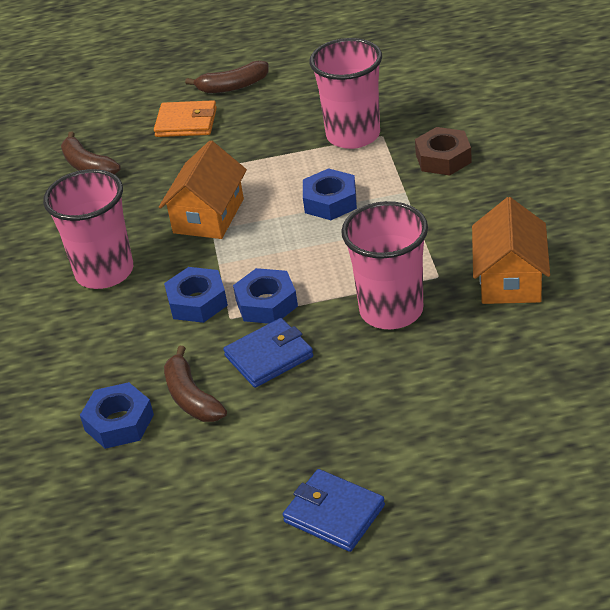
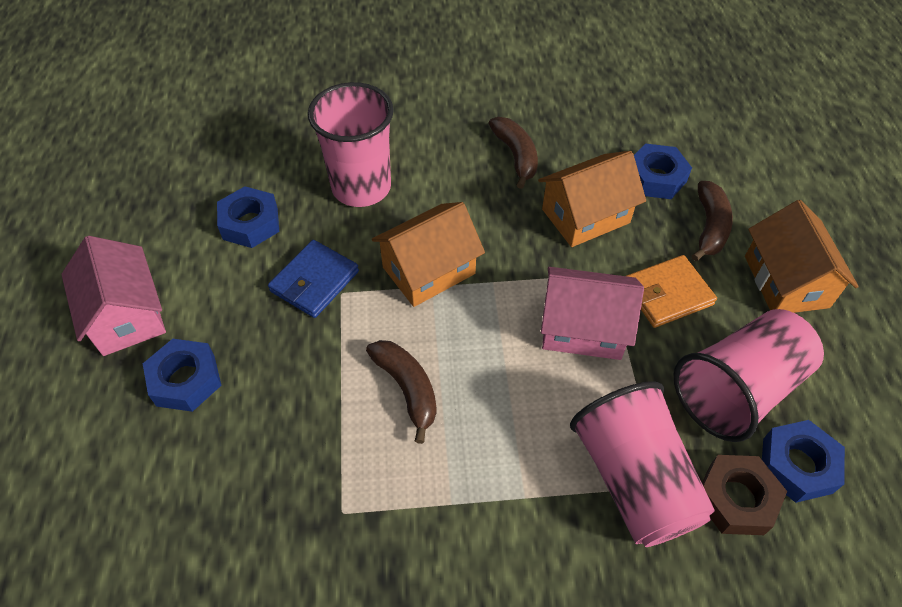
blue wallet: [223,318,313,388] [282,469,385,552] = 2 -> [268,240,359,318] = 1
orange house: [159,141,247,239] [472,197,550,304] = 2 -> [372,202,485,307] [538,151,646,247] [745,200,859,313] = 3
pink house: none = 0 -> [61,236,166,356] [541,267,644,360] = 2

